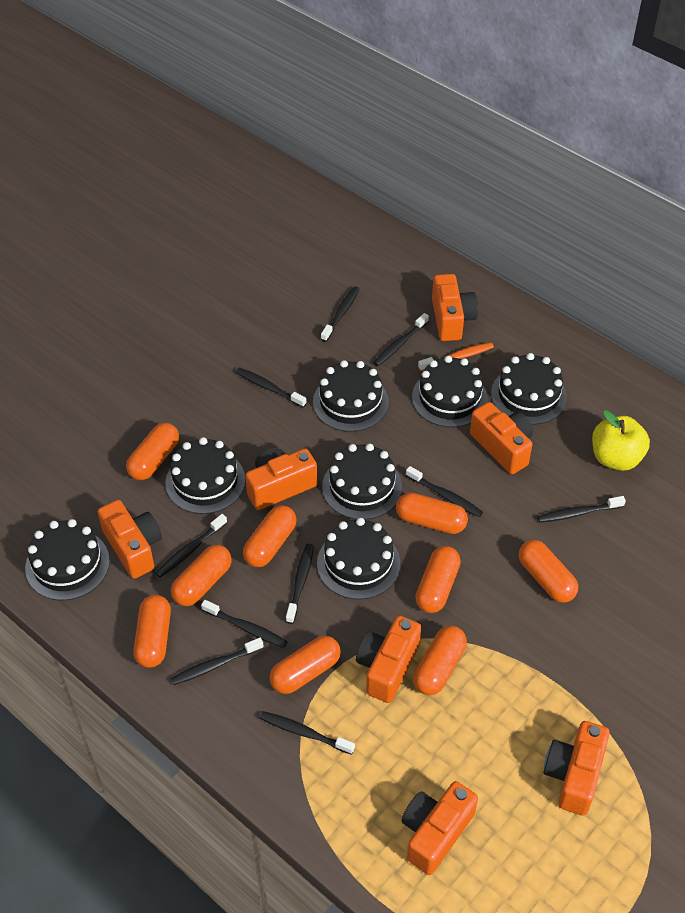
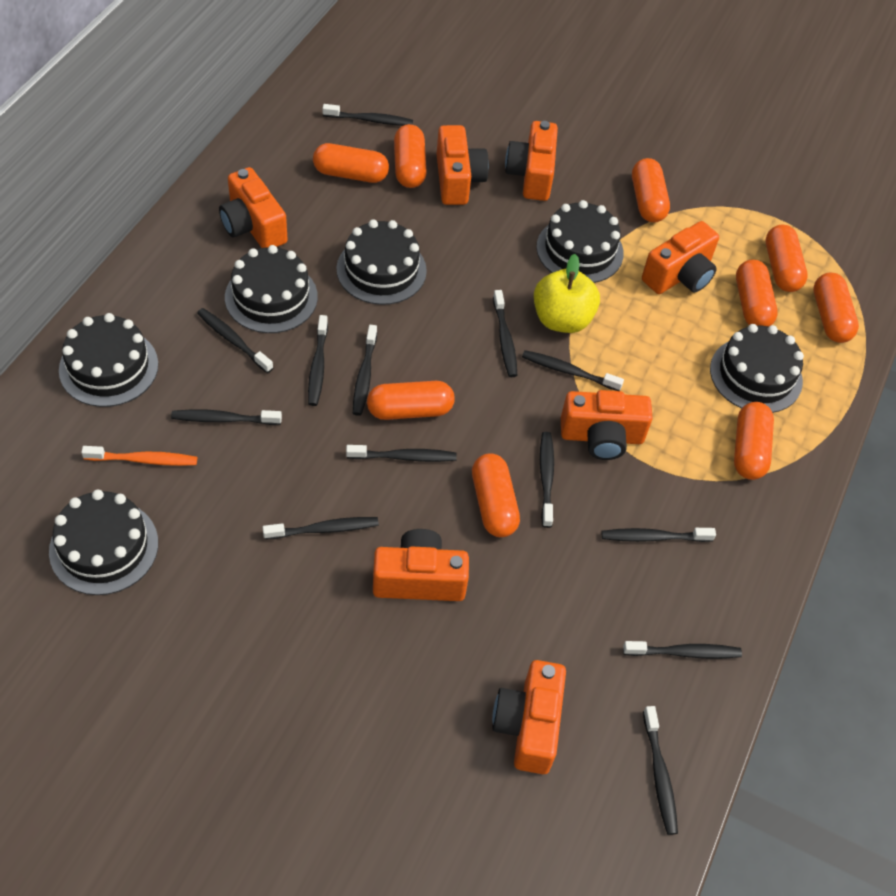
black cake: [25,519,110,600] [166,437,245,514] [313,360,389,432] [317,518,400,599] [322,443,402,520] [412,356,488,427] [491,353,567,425] = 7 -> [49,489,158,595] [59,313,158,407] [225,245,318,333] [336,220,427,305] [536,200,624,283] [710,324,804,413] = 6
black toothbrush: [155,514,227,578] [171,638,264,685] [201,600,288,648] [236,367,306,408] [260,711,355,755] [286,544,314,624] [321,287,360,342] [373,313,429,366] [406,466,483,517] [538,496,626,523] = 10 -> [171,410,282,425] [197,308,273,373] [263,517,379,540] [308,315,328,406] [323,104,413,126] [346,445,457,462] [353,325,377,416] [493,290,517,377] [522,350,624,391] [540,432,554,528] [601,528,716,542] [623,641,742,659] [643,706,678,835] = 13

